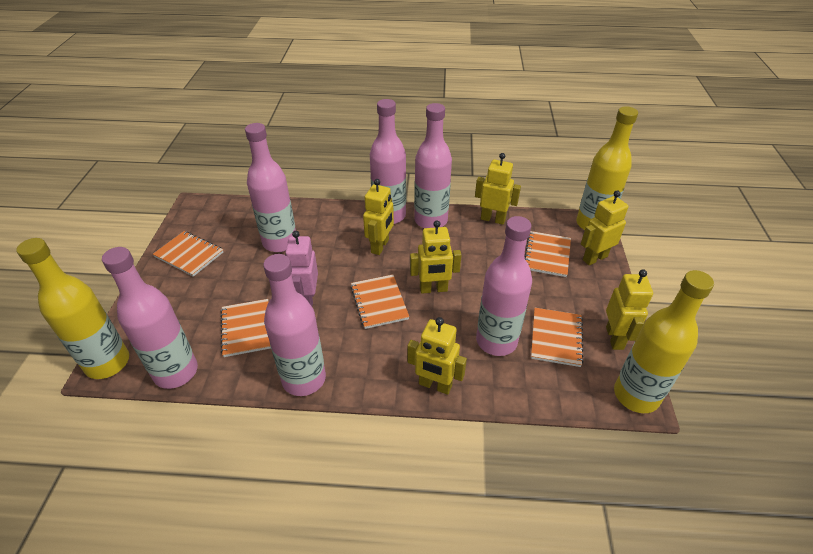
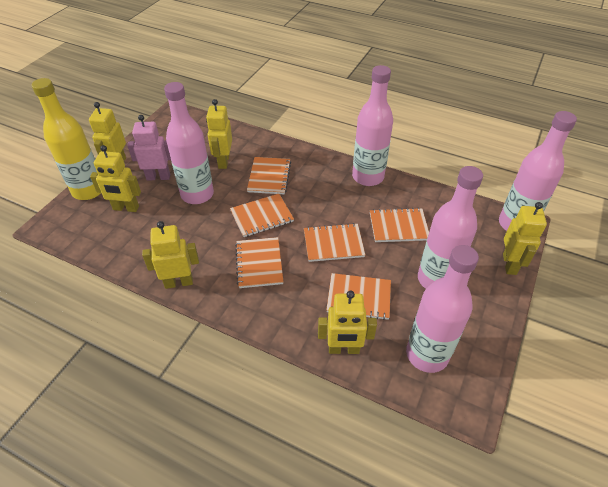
orange notebook: [153,231,223,277] [220,299,271,357] [350,275,409,329] [524,231,571,277] [531,308,584,367] = 5 -> [230,194,294,237] [235,237,283,288] [247,157,291,194] [304,223,365,262] [326,273,391,320] [370,208,429,242] = 6
pink bottle: [102,247,198,389] [245,123,296,252] [263,254,326,396] [370,99,406,224] [414,103,452,228] [476,216,532,356] = 6 -> [164,82,214,204] [352,65,393,186] [406,245,479,373] [418,166,483,289] [499,111,577,231] = 5
yellow bottle: [17,238,129,379] [576,106,638,230] [614,270,714,413] = 3 -> [32,78,101,200] = 1

